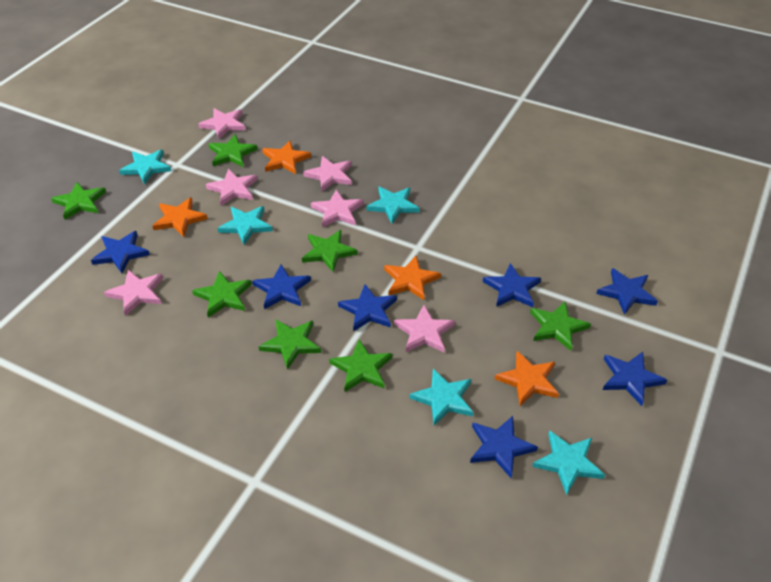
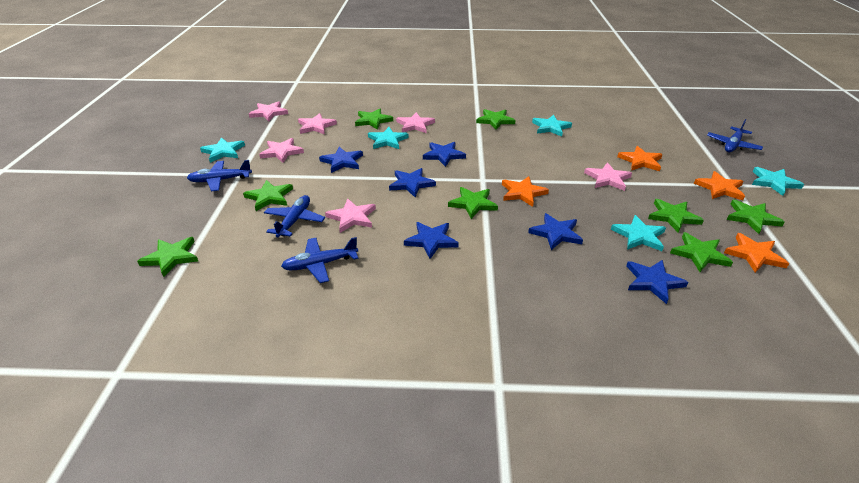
blue plane: none = 0 -> [187,160,252,192] [264,195,325,238] [281,237,358,283] [707,119,763,152] = 4
blue star: [91,231,150,273] [252,264,311,309] [338,284,397,332] [470,416,538,478] [483,263,541,307] [596,268,658,315] [603,352,667,406] = 7 -> [319,147,363,173] [389,168,436,197] [404,222,459,259] [423,142,466,167] [528,213,583,250] [627,260,688,304] = 6
green star: [51,182,106,220] [192,271,252,318] [208,134,258,167] [258,319,321,370] [302,230,358,272] [329,339,393,392] [530,301,591,351] = 7 -> [137,237,198,277] [243,180,293,211] [355,109,393,130] [448,187,498,219] [476,109,515,130] [648,199,704,232] [670,232,733,272] [727,200,784,234] = 8

